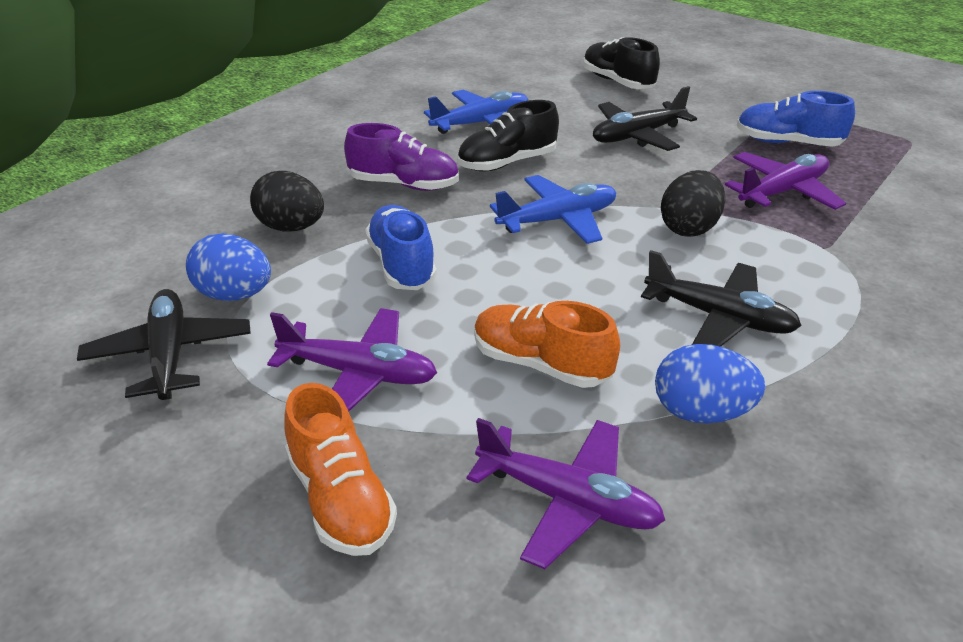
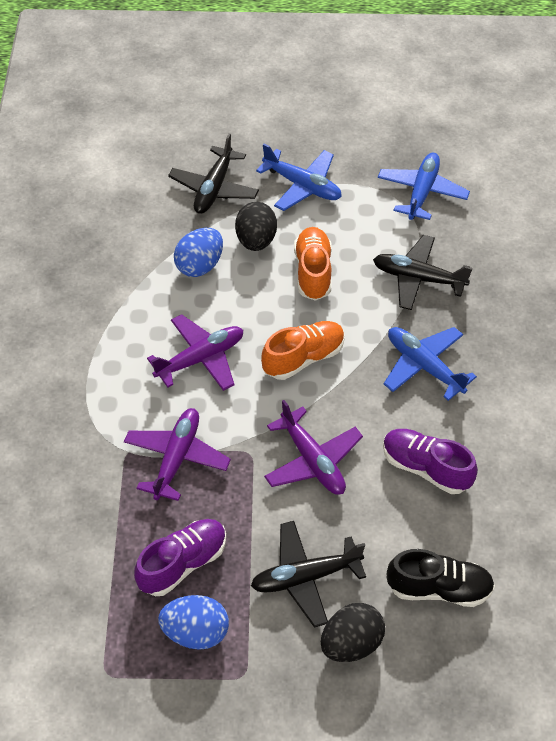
black shoe: [457,100,559,171] [583,37,660,89] = 2 -> [387,549,495,607] = 1
blue plane: [424,89,529,134] [490,175,616,244] = 2 -> [256,144,342,211] [378,153,470,220] [384,327,477,401] = 3
blue shoe: [365,205,437,290] [737,91,855,147] = 2 -> none = 0
purple shoe: [344,123,459,191] = 1 -> [134,519,226,596] [383,429,478,494] = 2

